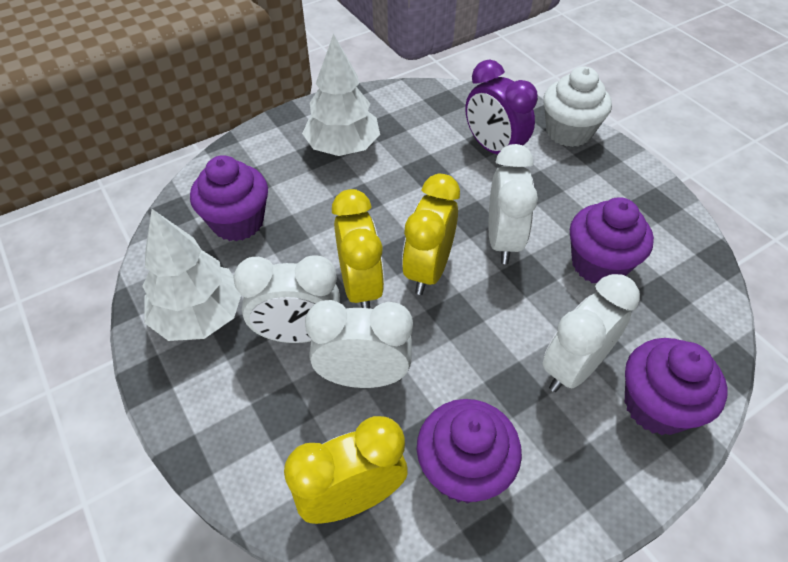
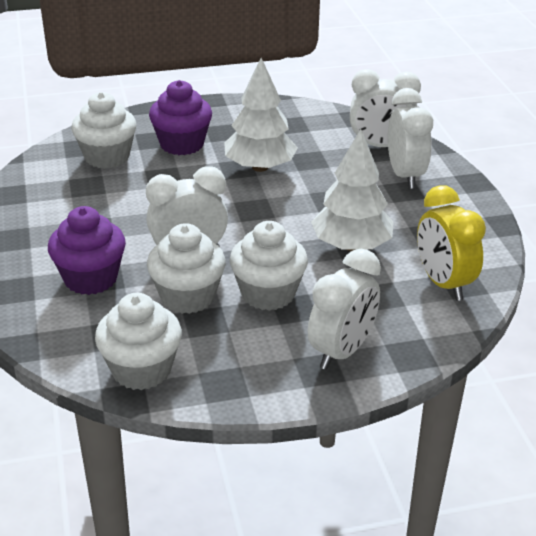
purple clock: [465,60,538,154] = 1 -> none = 0
purple cupcake: [190,155,268,241] [417,399,522,504] [570,197,654,284] [625,338,728,435] = 4 -> [48,206,126,295] [149,80,212,155] = 2
white cupcake: [543,67,612,147] = 1 -> [71,92,137,169] [95,293,182,390] [147,223,226,314] [230,221,308,311] = 4
yellow clock: [284,416,408,524] [332,189,384,308] [402,174,460,295] = 3 -> [417,185,486,301] = 1

